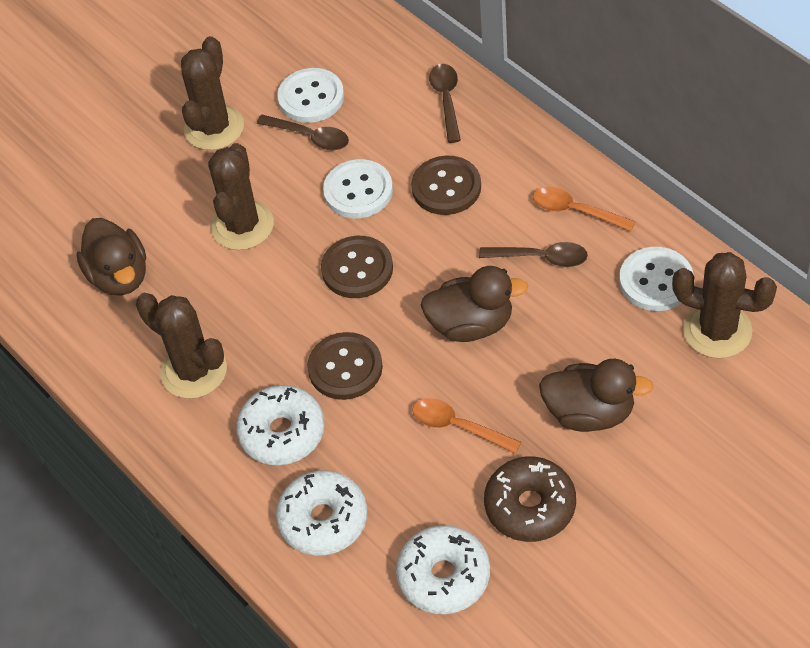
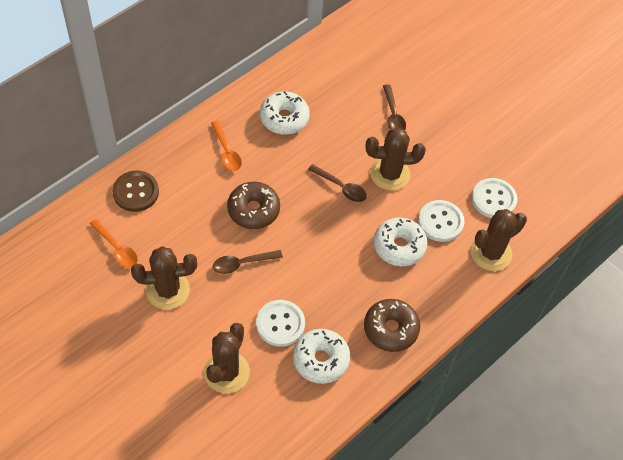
brown button: [307,332,383,400] [321,236,393,298] [411,155,481,215] = 3 -> [112,171,159,212] = 1
brown donut: [484,457,576,542] = 1 -> [227,182,280,229] [364,299,420,352] = 2
brown duck: [76,218,146,296] [421,266,528,342] [539,359,653,432] = 3 -> none = 0

